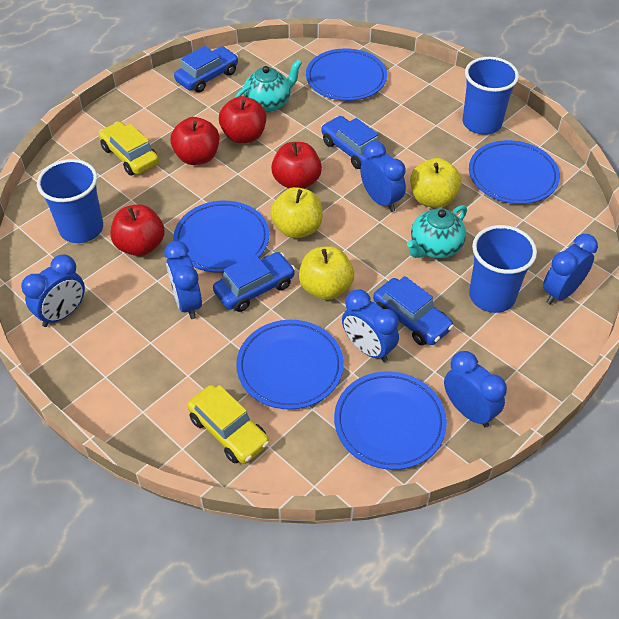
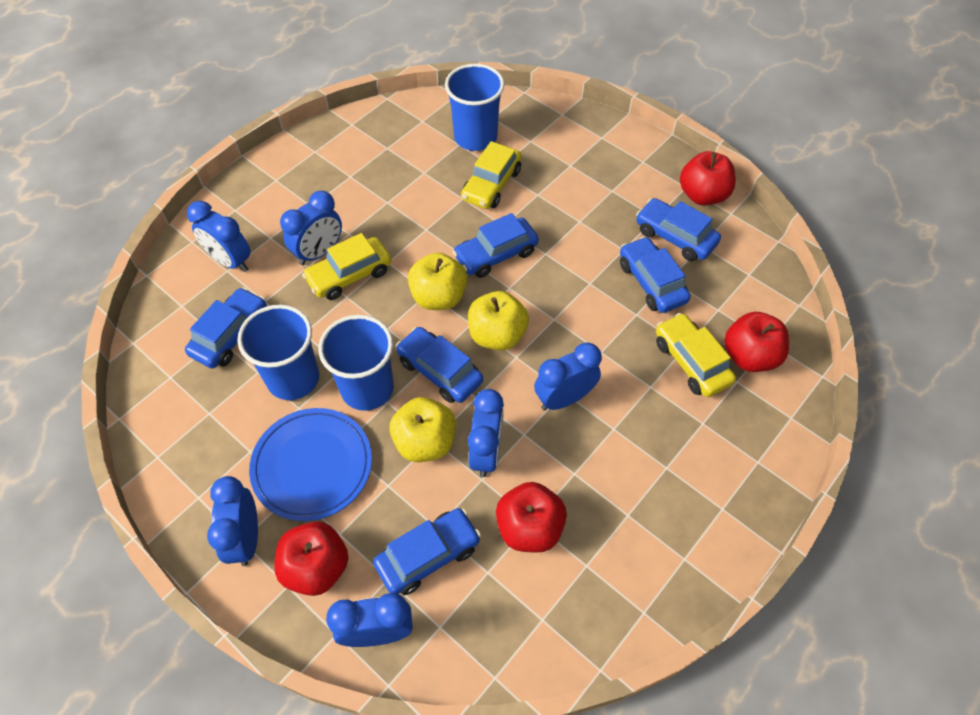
blue car: [174,46,238,93] [213,252,296,312] [321,116,386,169] [373,276,454,345] = 4 -> [185,287,267,369] [373,508,481,595] [396,327,483,403] [453,213,539,278] [620,236,691,313] [636,198,721,262] = 6
blue plate: [173,201,269,273] [236,320,344,410] [306,48,387,101] [334,372,447,470] [469,140,560,204] = 5 -> [249,408,372,521] = 1
turquoise teapot: [235,59,302,112] [407,205,467,259] = 2 -> none = 0
yellow car: [99,122,159,175] [187,385,269,464] = 2 -> [302,233,391,300] [461,141,522,209] [656,313,736,397] = 3

